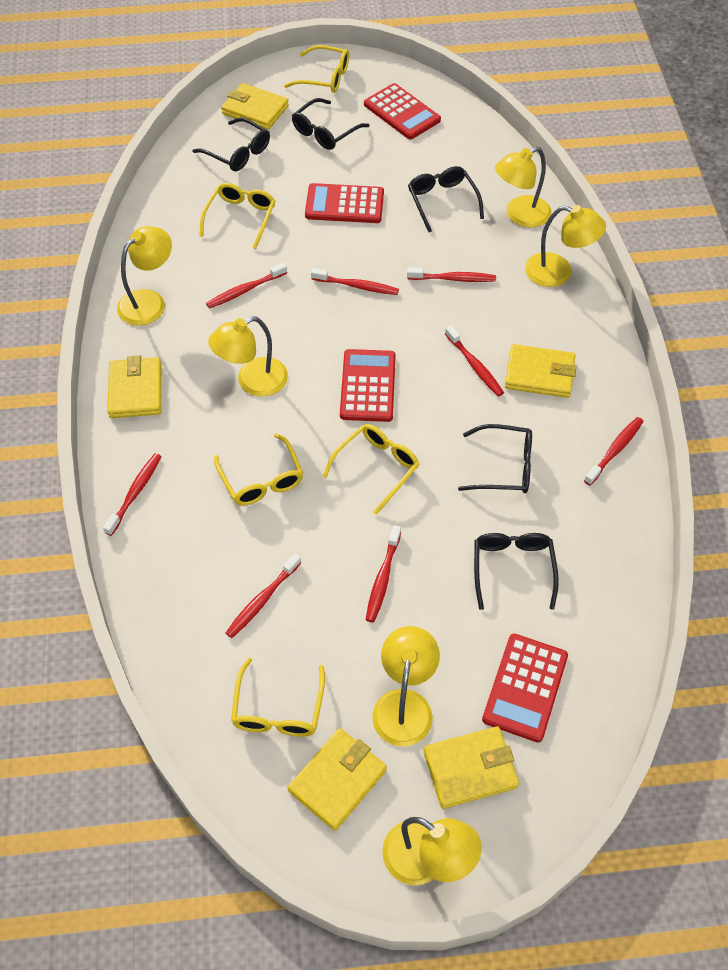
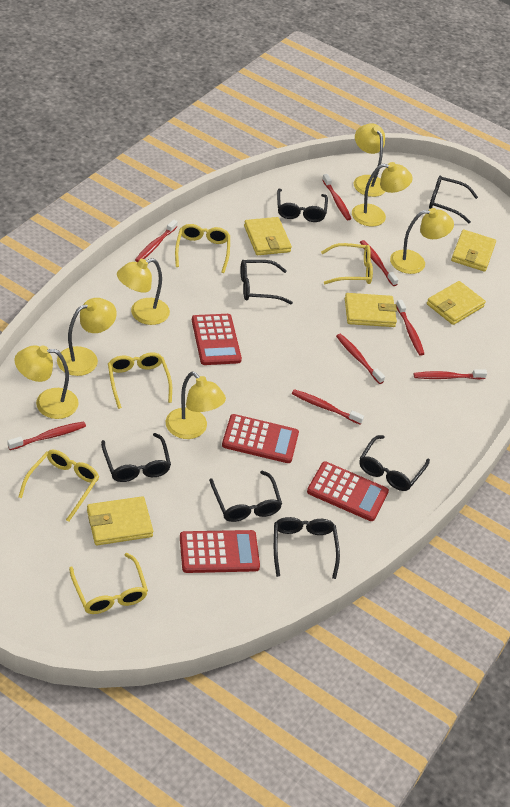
black glasses: [192,117,270,171] [292,98,370,150] [408,166,484,232] [458,424,532,493] [474,533,559,610] = 5 -> [101,433,171,482] [209,470,282,522] [240,260,293,304] [274,517,340,579] [277,189,328,222] [359,435,430,491] [429,176,478,223] = 7
yellow lamp: [117,226,172,326] [208,316,288,397] [372,626,440,746] [382,817,482,885] [495,147,551,228] [525,205,606,287] = 6 -> [14,345,79,419] [57,298,117,376] [117,258,170,325] [166,372,226,439] [352,162,413,226] [354,123,385,197] [390,208,454,274] = 7

